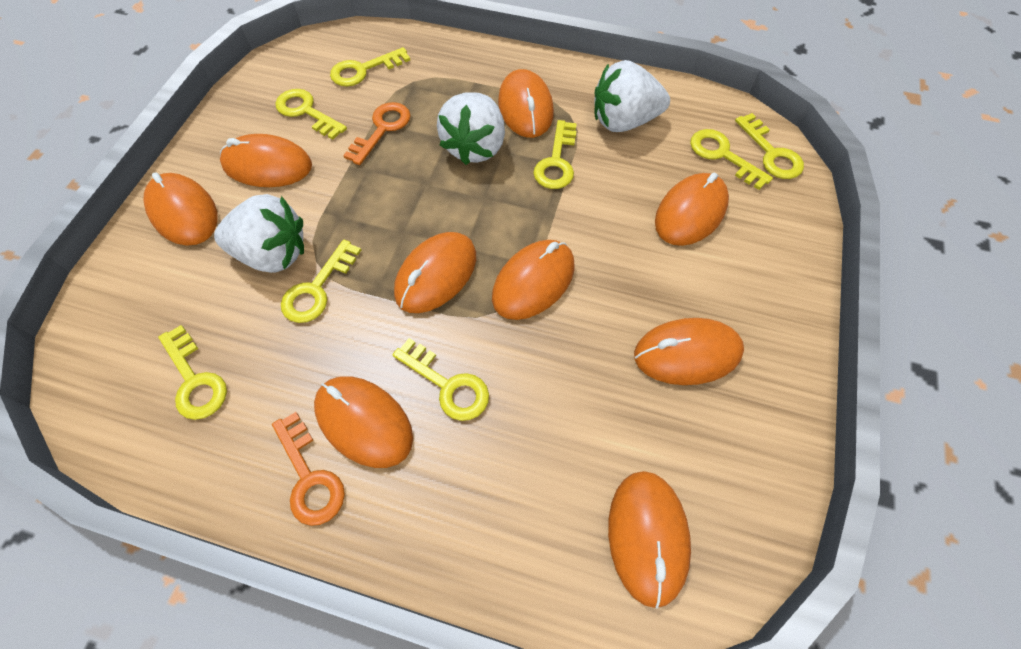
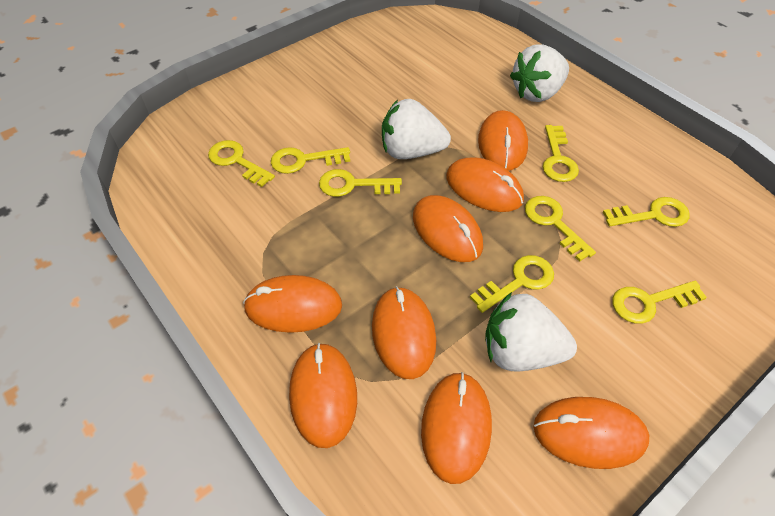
orange key: [272,412,345,526] [343,102,411,165] = 2 -> none = 0
orange mouse: [144,172,218,246] [220,134,312,187] [314,376,413,468] [394,232,476,313] [492,240,575,320] [498,69,554,138] [608,471,691,609] [634,318,744,385] [655,173,729,246] = 9 -> [243,275,342,333] [289,343,357,448] [372,286,436,379] [413,195,483,262] [421,372,492,484] [446,157,524,212] [478,110,528,171] [533,397,649,469] = 8

